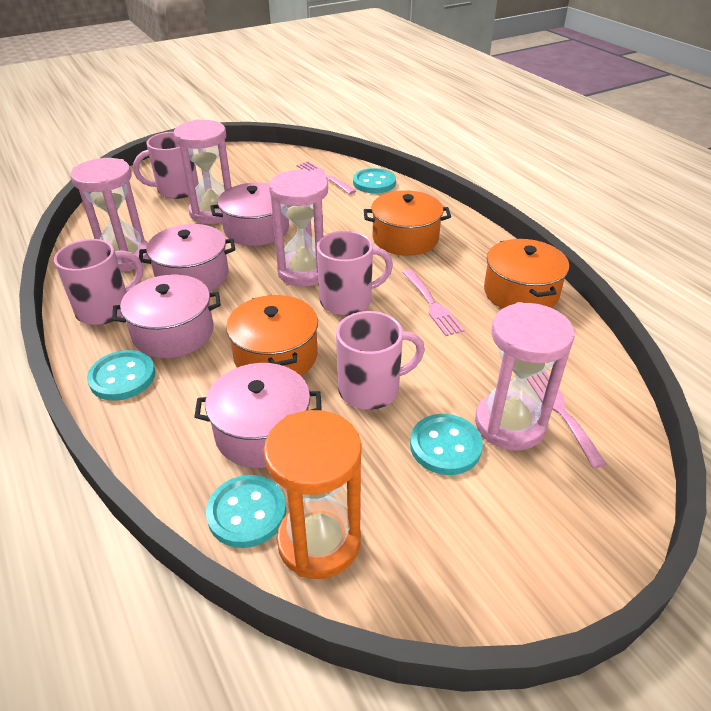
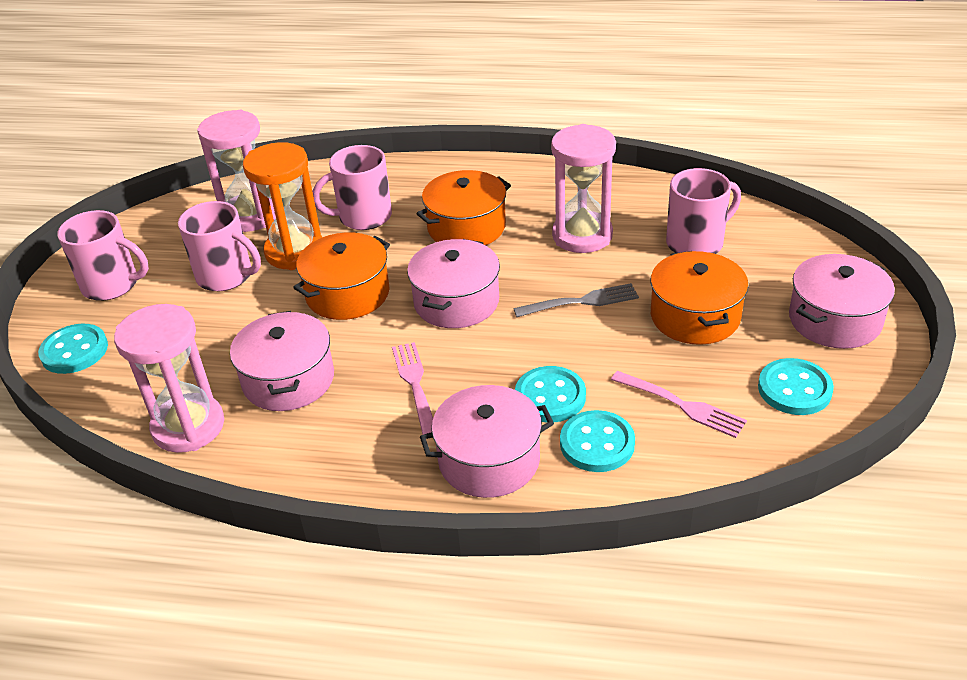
grey fork: none = 0 -> [513,283,639,317] = 1
pink fork: [297,161,356,194] [402,269,464,336] [527,371,607,468] = 3 -> [392,342,433,435] [611,371,747,438] = 2
pink hourglass: [71,158,149,272] [174,119,231,224] [269,169,328,287] [475,302,575,451] = 4 -> [114,304,224,453] [197,110,276,232] [551,124,616,253] = 3

